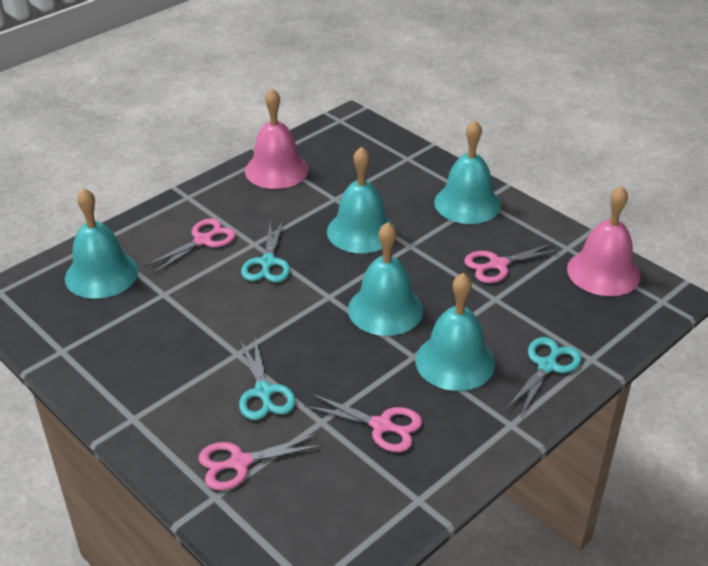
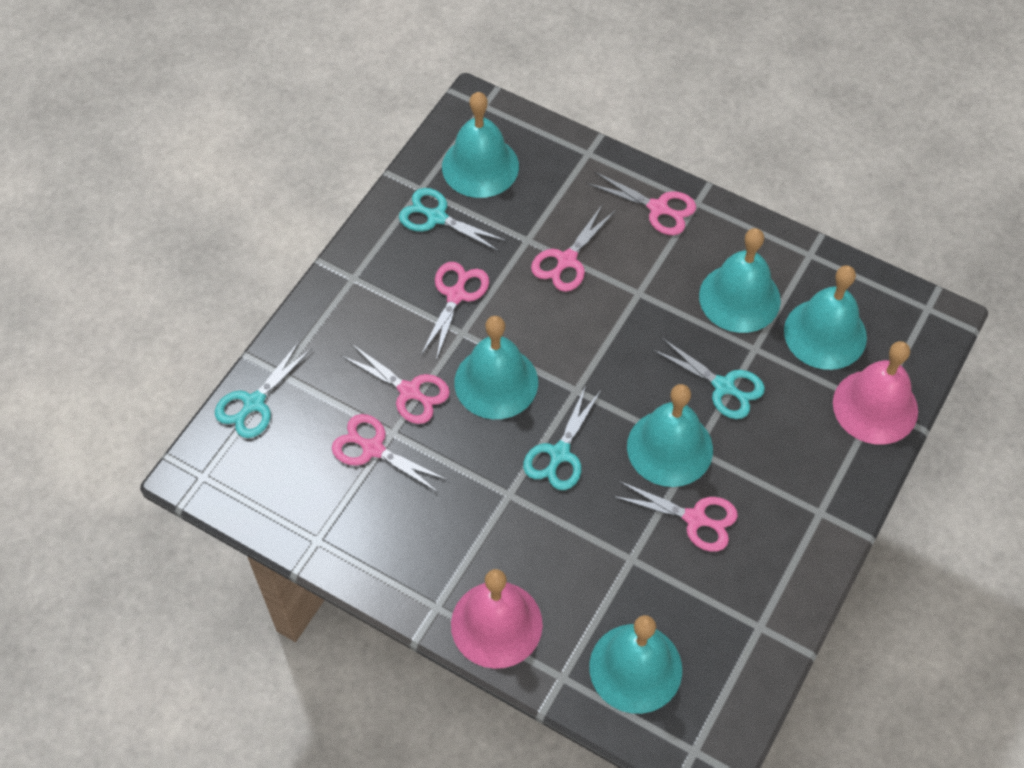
pink scissors: [144,218,236,274] [198,434,323,490] [304,394,422,452] [464,243,562,283] = 4 -> [332,414,448,493] [342,344,450,424] [421,262,489,361] [531,205,616,292] [588,172,696,235] [613,481,738,552] = 6
turquoise bell: [65,188,138,299] [327,147,394,253] [348,222,423,336] [415,273,495,391] [434,120,501,224] = 5 -> [442,92,519,198] [454,316,538,419] [589,615,682,714] [627,384,713,487] [699,228,781,333] [784,265,867,370] = 6
turquoise scissors: [239,337,296,420] [241,219,290,282] [506,337,582,416] = 3 -> [215,341,312,438] [399,188,507,252] [523,385,601,490] [652,338,765,419] = 4

